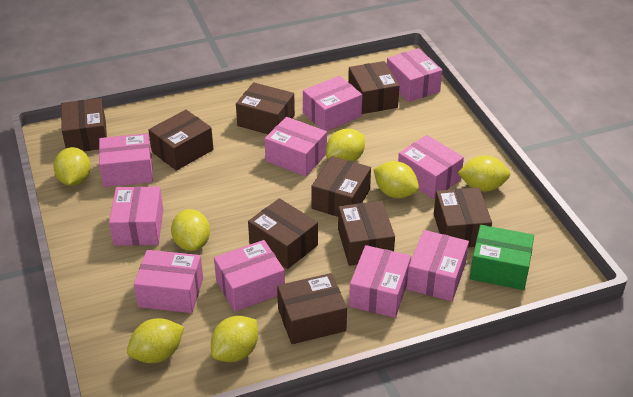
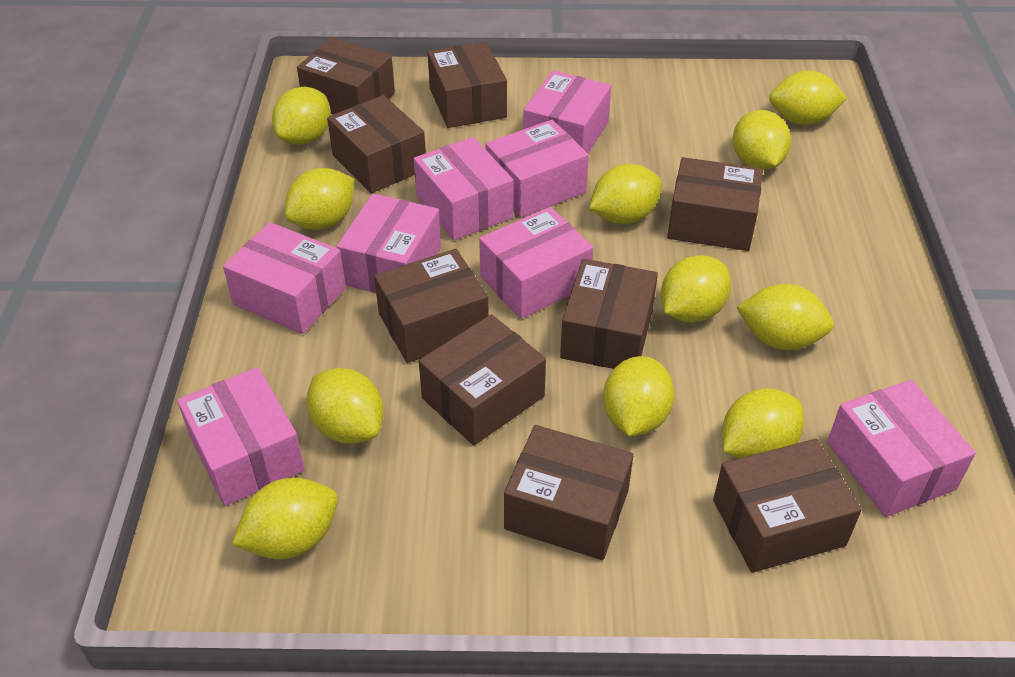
green box: [470,225,534,290] = 1 -> none = 0
pink box: [99,133,153,187] [109,186,163,246] [134,250,203,313] [214,240,285,312] [264,117,327,176] [303,76,362,131] [349,245,411,318] [387,48,442,102] [398,135,464,199] [407,230,469,301] = 10 -> [177,367,305,506] [223,222,346,334] [337,193,441,293] [414,137,513,241] [479,207,594,319] [485,120,589,218] [523,70,611,153] [827,380,976,517] = 8
yellow lemon: [54,147,91,186] [127,318,184,363] [171,209,210,251] [211,316,258,362] [326,129,365,162] [374,161,419,198] [458,156,510,192] = 7 -> [232,478,338,559] [272,87,331,145] [285,168,354,230] [306,368,384,444] [589,164,662,224] [603,356,675,436] [661,255,731,323] [722,389,804,459] [733,110,791,170] [737,284,834,350] [769,70,847,125] = 11

